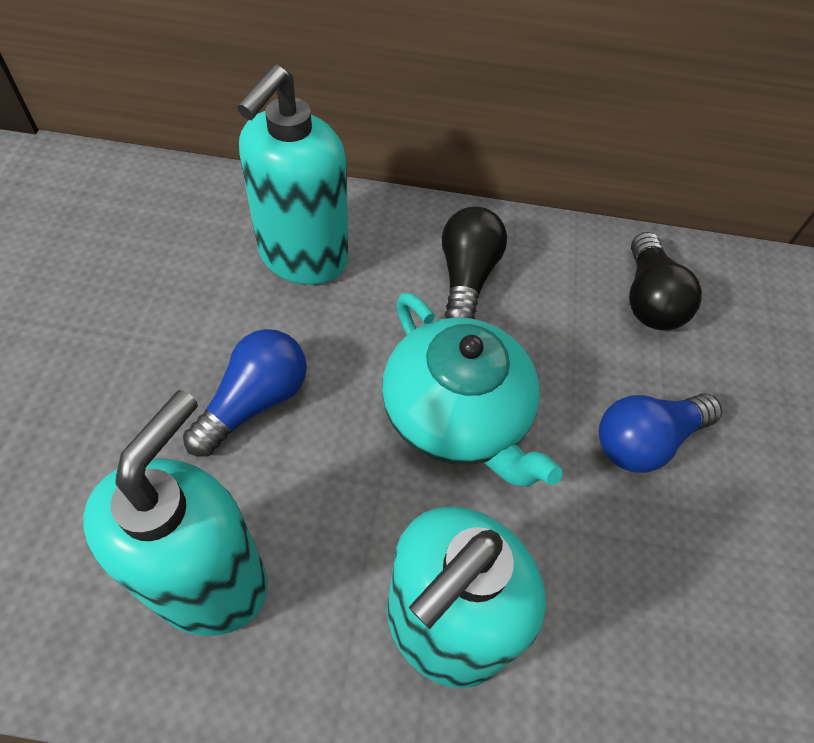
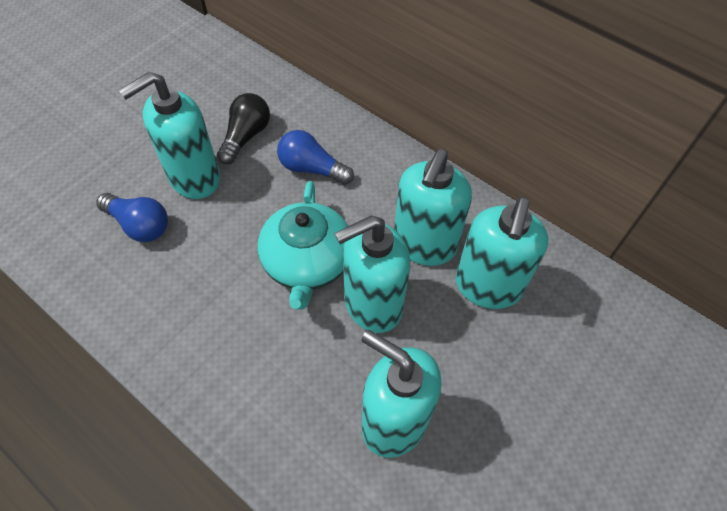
black light bulb: [442,206,507,319] [629,232,702,330] = 2 -> [217,93,270,165] = 1
turquoise soap dispenser: [84,390,268,636] [237,64,349,285] [387,506,546,688] = 3 -> [119,72,220,199] [334,215,410,333] [361,330,442,458] [394,149,472,266] [455,197,548,309] = 5

